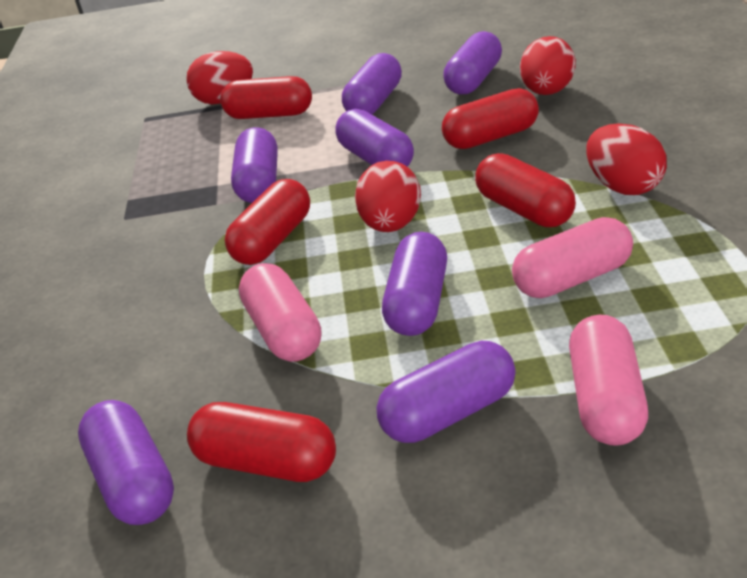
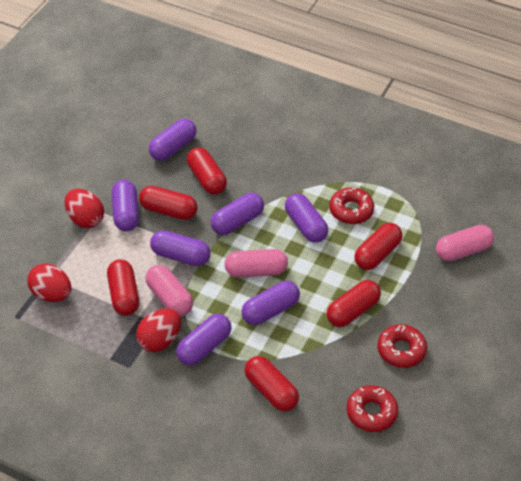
red capsule: [187,402,336,482] [220,76,312,119] [225,179,310,265] [442,88,539,149] [475,153,576,227] = 5 -> [107,259,139,316] [139,186,198,220] [187,147,227,195] [244,356,299,411] [327,280,381,327] [354,223,402,270] = 6
red donut: none = 0 -> [329,187,374,224] [347,385,398,432] [377,324,427,368] = 3
red egg: [186,51,253,104] [355,161,421,232] [520,36,576,95] [586,124,667,195] = 4 -> [27,263,71,302] [65,189,104,228] [136,309,181,352] = 3

